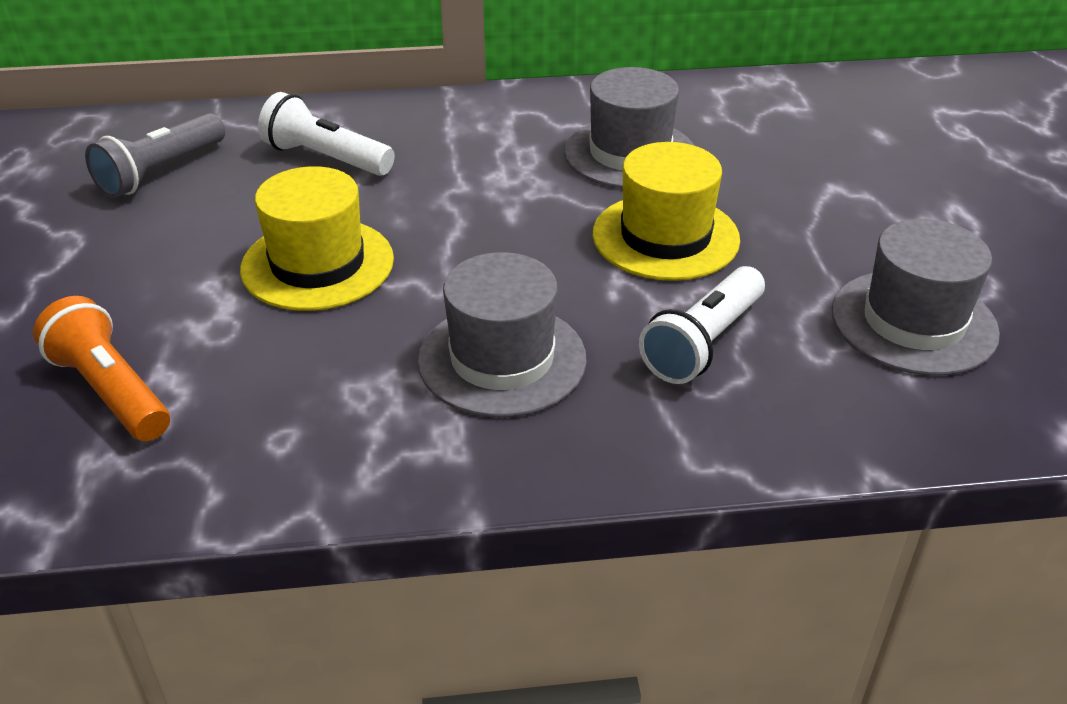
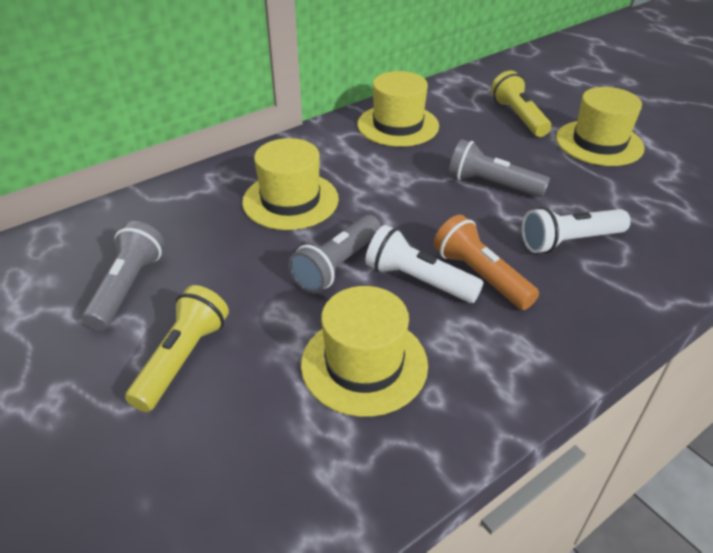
grey flashlight: [85,113,225,198] = 1 -> [82,221,164,331] [288,215,381,294] [448,139,550,197] = 3
grey hat: [417,252,587,417] [564,67,694,188] [832,219,1000,376] = 3 -> none = 0
yellow flashlight: none = 0 -> [125,285,229,412] [491,71,551,137] = 2
yellow hat: [240,166,394,311] [593,142,740,281] = 2 -> [242,138,339,230] [301,286,428,417] [357,71,439,147] [556,87,645,166] = 4

